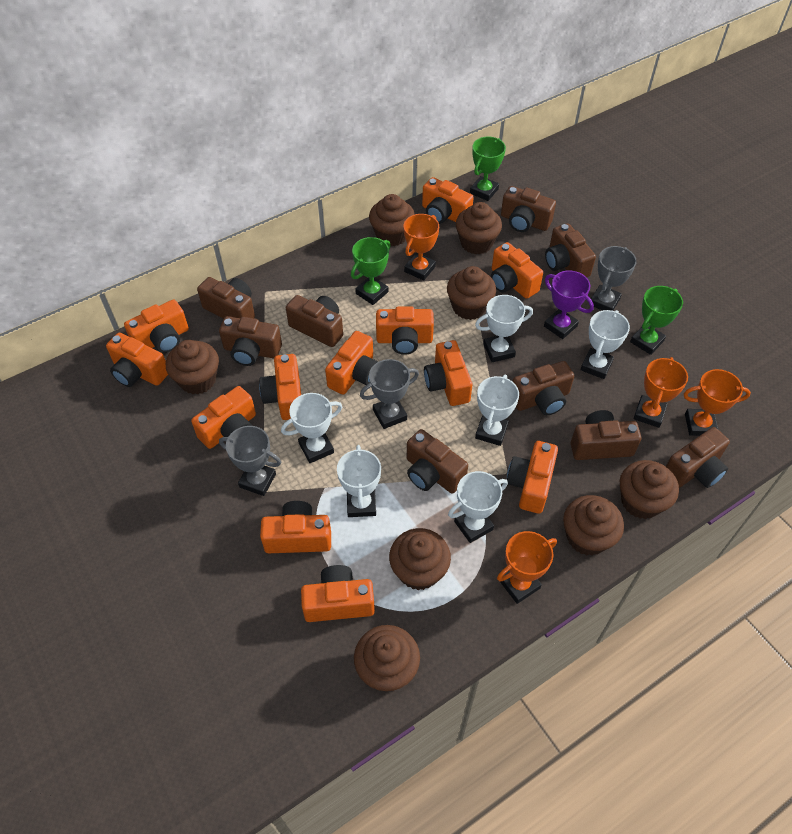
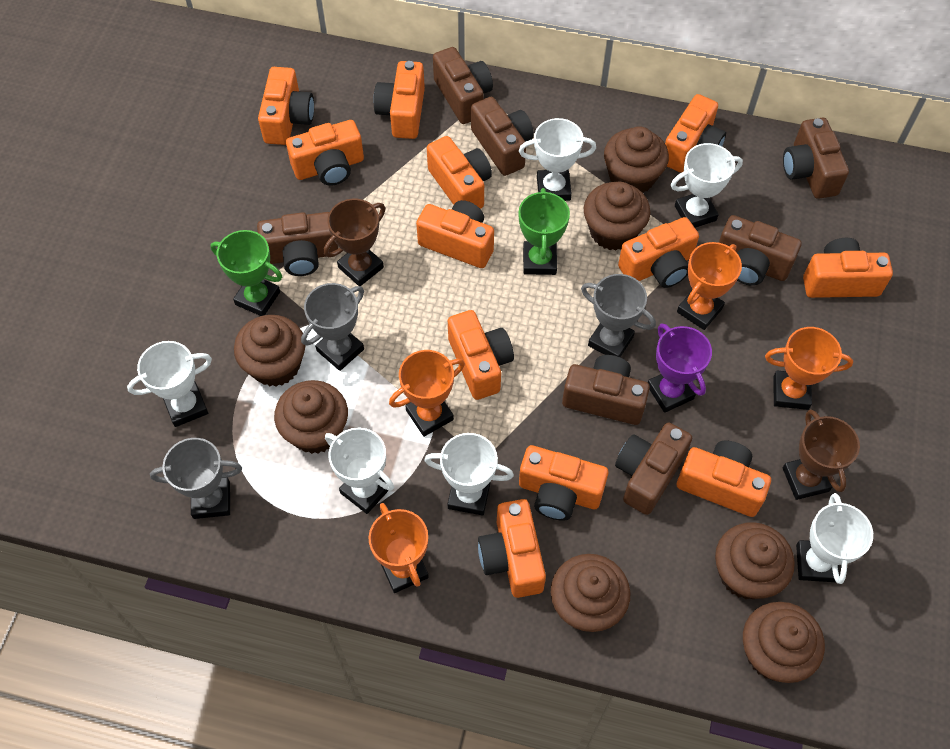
brown camera: [197,277,255,319] [219,316,282,366] [286,295,343,347] [407,429,468,494] [501,186,556,232] [512,361,574,415] [545,223,596,277] [571,410,641,460] [666,427,730,488] = 9 -> [257,212,338,276] [433,47,493,124] [471,97,534,176] [562,355,650,425] [615,422,692,515] [719,215,801,286] [783,118,849,199] = 7
brown cupcake: [166,340,219,395] [354,625,420,691] [369,194,415,246] [389,528,451,590] [447,266,496,320] [456,202,502,255] [563,495,624,556] [620,460,679,519] = 8 -> [234,315,306,386] [274,380,348,454] [551,554,631,632] [584,182,650,251] [604,126,669,193] [715,522,795,599] [743,602,825,683] = 7
brown trophy: none = 0 -> [324,199,385,286] [783,409,860,500] = 2
green trophy: [351,237,391,305] [470,137,506,201] [630,286,683,355] = 3 -> [210,230,282,316] [519,188,570,275] = 2

